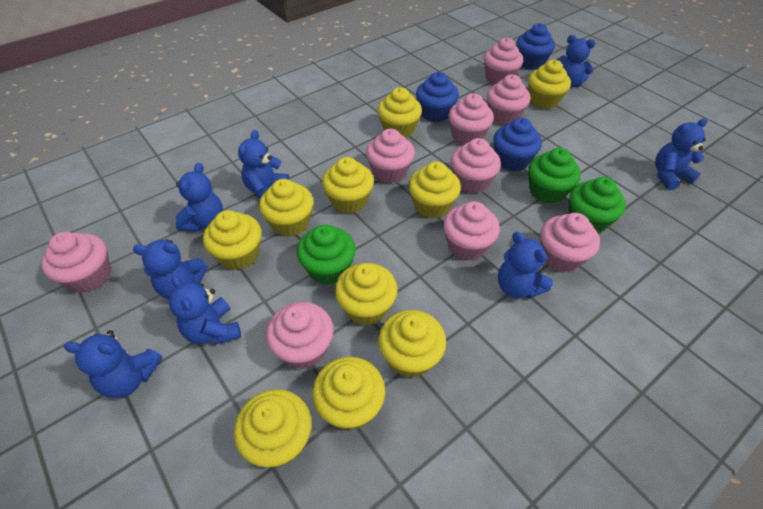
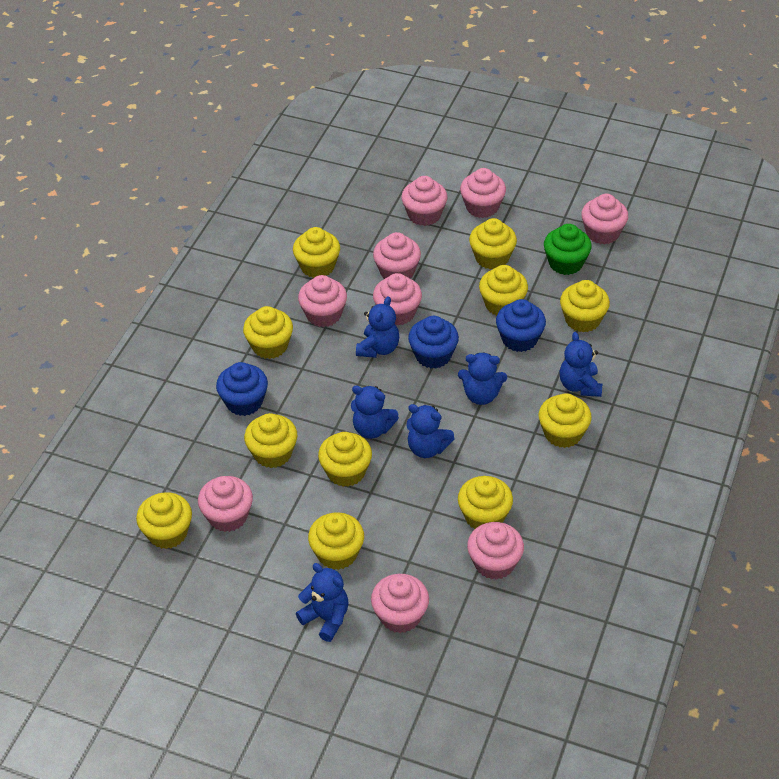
blue teddy bear: [64,330,162,398] [133,239,208,299] [168,275,241,345] [176,163,223,232] [238,130,289,199] [498,232,553,299] [557,35,595,88] [655,118,707,190] = 8 -> [296,563,349,642] [351,386,399,439] [356,296,399,358] [407,404,454,458] [458,352,507,405] [559,332,602,397] = 6
green cupcake: [297,224,356,285] [528,148,581,204] [569,177,626,233] = 3 -> [544,224,592,275] = 1
yellow cupcake: [203,210,261,270] [234,389,311,467] [259,179,313,236] [312,357,385,430] [322,157,374,213] [335,263,397,325] [377,87,422,138] [378,310,446,378] [408,162,461,218] [528,60,571,109] = 10 -> [136,492,192,549] [243,306,293,359] [244,413,297,468] [293,227,340,278] [308,512,364,570] [318,432,372,487] [458,476,513,529] [469,218,517,269] [479,265,528,316] [539,393,592,448] [560,280,610,332] = 11

